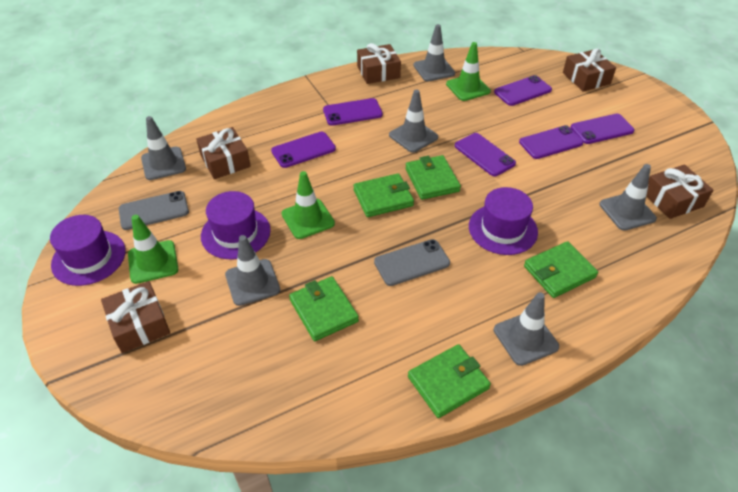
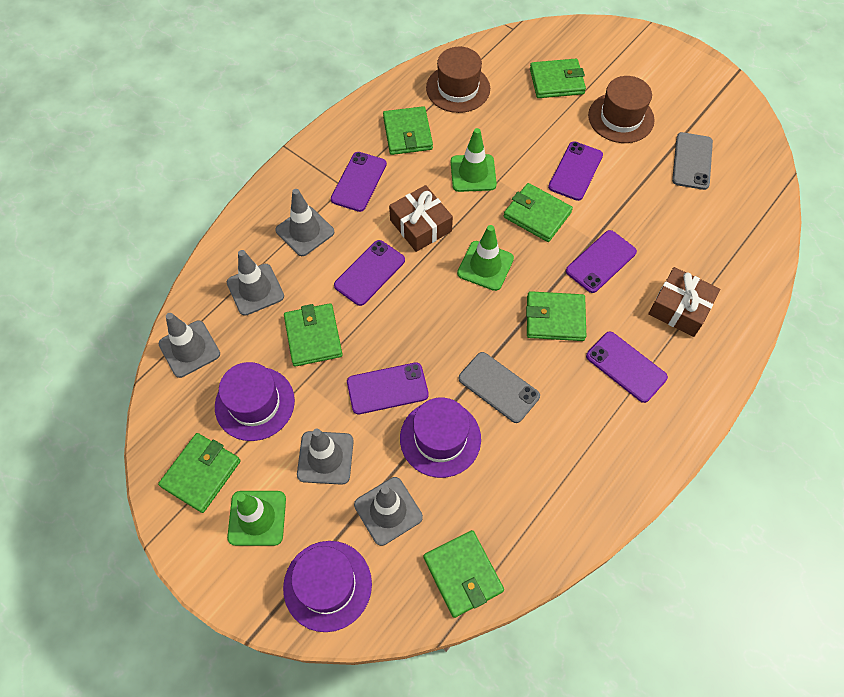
brown gift: [101,281,170,353] [196,127,251,179] [357,43,401,84] [563,48,616,91] [646,164,713,219] = 5 -> [389,185,453,252] [648,267,720,337] = 2
brown hat: none = 0 -> [426,46,490,113] [588,76,655,143] = 2
green wallet: [289,276,359,341] [353,173,414,217] [405,155,461,200] [408,344,491,418] [524,241,598,298] = 5 -> [158,433,241,513] [284,303,343,367] [383,106,433,155] [424,530,504,618] [504,183,573,242] [526,291,586,341] [530,59,586,98] = 7
grey traffic cone: [141,116,186,180] [225,235,280,306] [389,89,438,153] [414,24,455,81] [494,292,559,366] [599,164,657,231] = 6 -> [159,313,220,378] [227,250,284,316] [275,189,335,256] [297,429,354,485] [354,477,423,546] = 5

